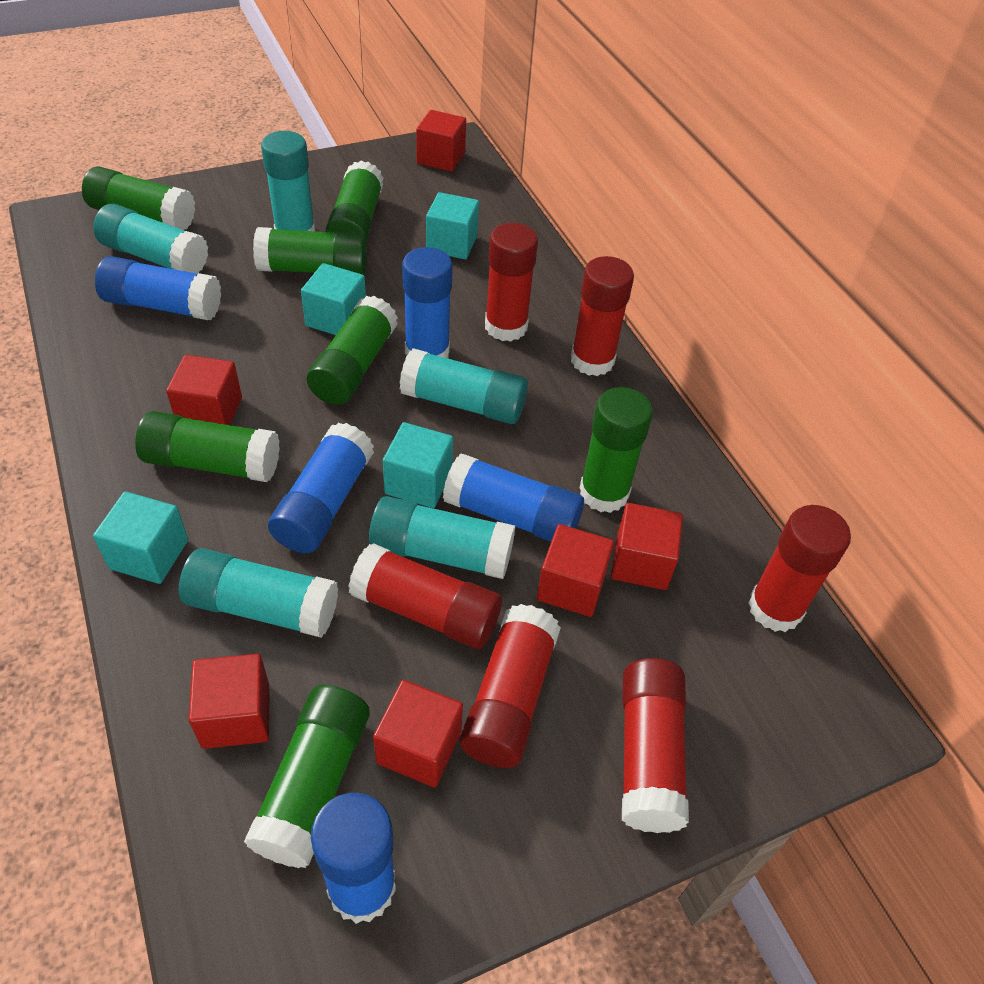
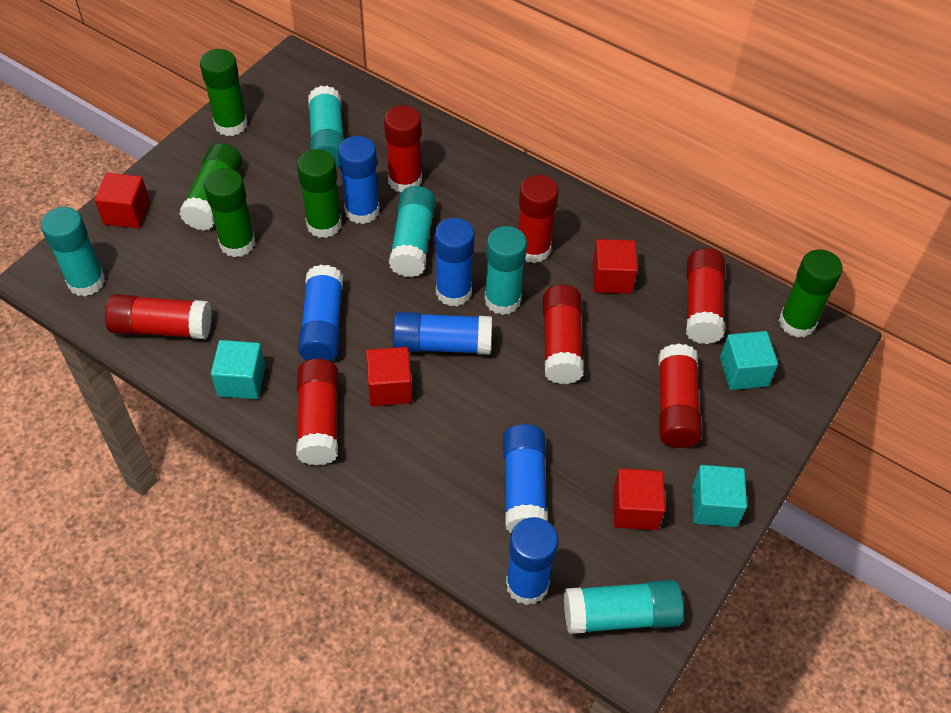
blue glue stick: [95,256,221,320] [268,423,374,553] [311,793,396,924] [402,247,453,358] [443,453,584,542] = 5 -> [298,265,343,361] [338,136,380,224] [393,312,492,355] [434,218,475,306] [503,424,548,533] [506,517,558,605] = 6
green glue stick: [82,167,195,230] [135,411,280,482] [244,685,370,868] [253,227,367,275] [306,296,398,405] [326,161,384,240] [580,387,653,513] = 7 -> [179,143,242,231] [200,49,248,136] [204,168,255,257] [297,149,342,238] [779,249,843,338] = 5
red cube: [166,355,242,425] [189,654,269,749] [373,680,463,788] [416,110,466,172] [537,524,614,617] [611,503,683,590] = 6 -> [94,173,150,228] [366,347,412,406] [593,239,638,294] [613,468,665,530] = 4
red glue stick: [348,543,502,649] [460,604,561,768] [485,223,538,342] [571,256,634,376] [622,658,689,833] [748,505,851,632] = 6 -> [105,294,212,339] [296,359,338,466] [384,105,422,193] [518,175,559,263] [543,285,584,384] [658,344,702,448] [686,248,725,344] = 7
turquoise cube: [93,492,188,584] [301,263,366,335] [383,422,453,508] [426,192,479,259] = 4 -> [211,340,265,399] [692,465,747,527] [720,331,778,390] = 3

